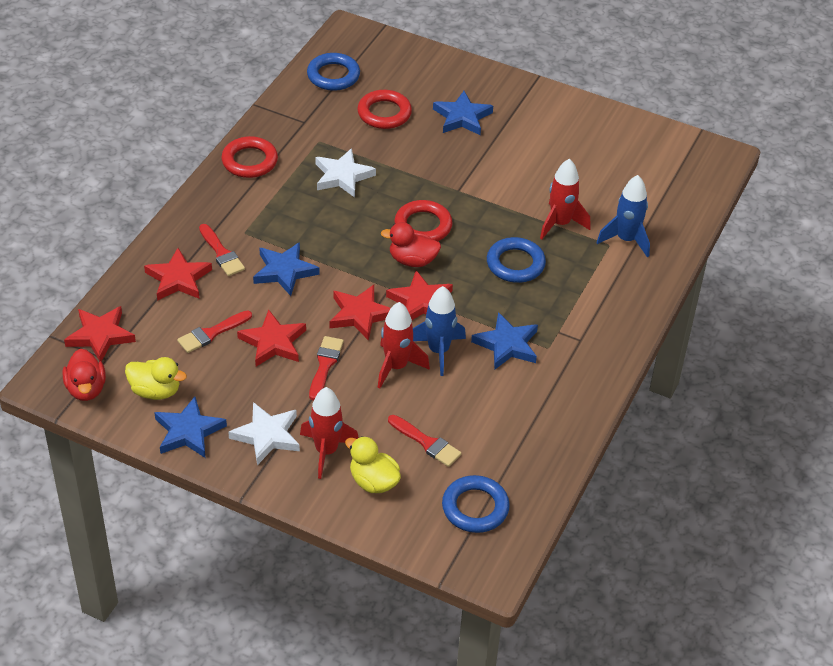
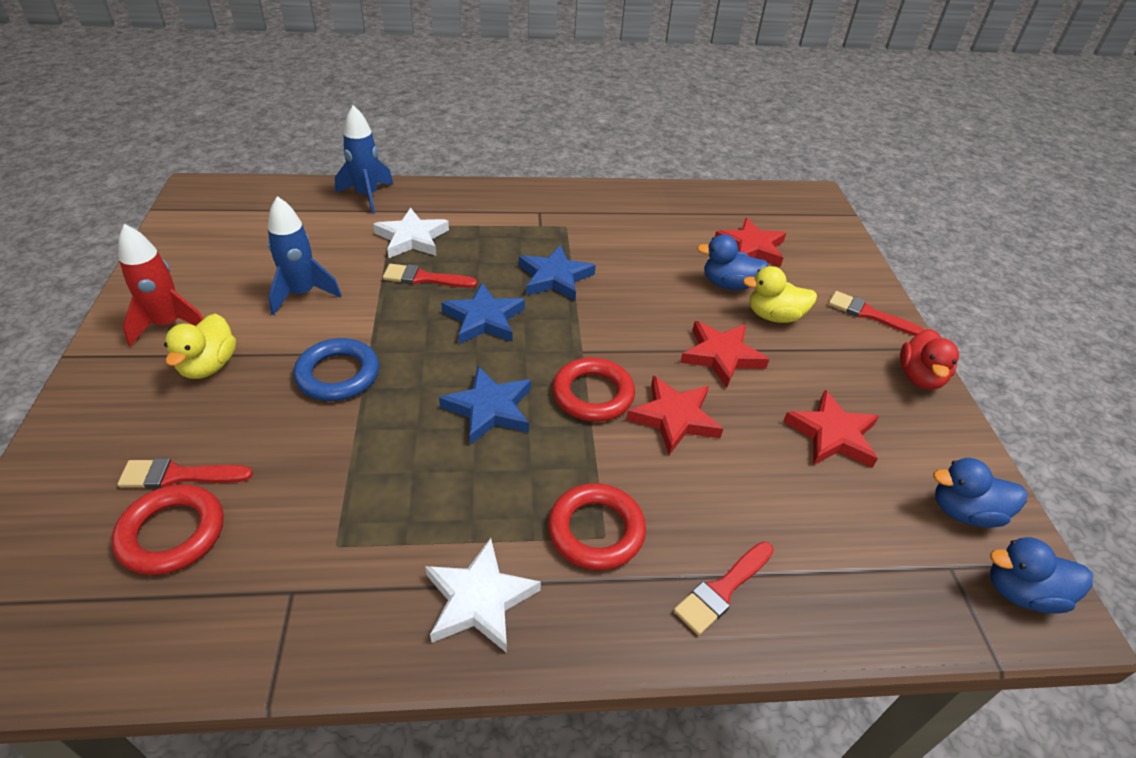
blue duck: none = 0 -> [697,234,768,290] [933,458,1027,528] [990,537,1093,614] = 3
blue ring: [307,53,360,91] [442,475,510,533] [487,237,546,283] = 3 -> [293,338,379,401] = 1
blue star: [154,397,227,458] [253,242,319,296] [433,91,493,135] [471,312,538,369] = 4 -> [439,366,531,445] [441,283,525,344] [519,245,596,301] = 3
red duck: [63,348,106,401] [381,222,441,267] = 2 -> [900,329,959,390] = 1
red rocket: [300,387,359,479] [378,302,430,388] [540,159,591,240] = 3 -> [118,224,203,346] = 1
red star: [64,306,136,362] [144,248,212,301] [237,310,306,367] [329,285,391,341] [386,270,453,320] = 5 -> [626,376,723,455] [680,321,769,388] [715,218,786,267] [783,390,879,468] = 4

